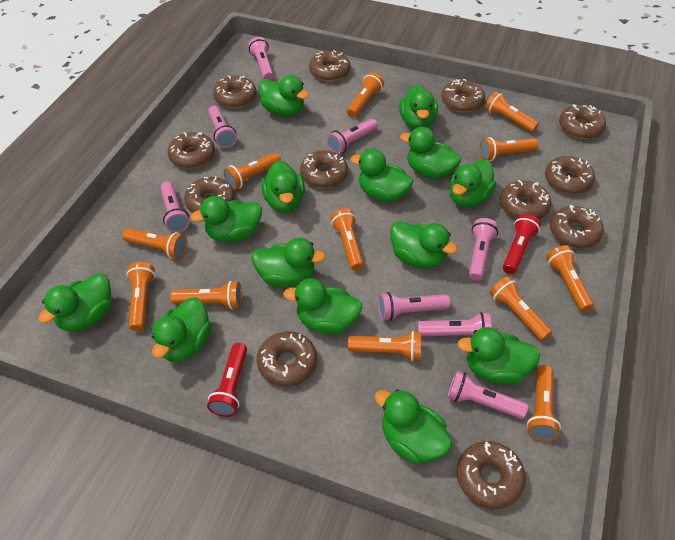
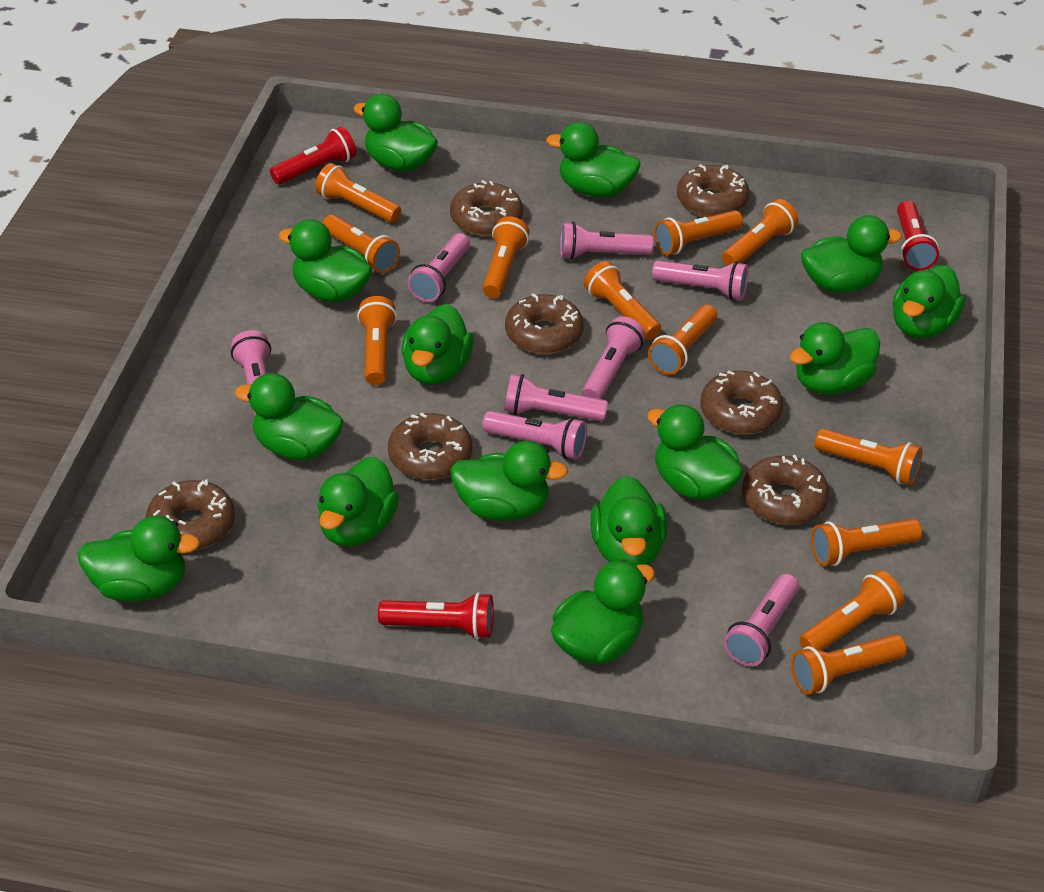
brown donut: [167,132,215,169] [184,176,235,213] [213,75,257,108] [257,331,317,387] [300,150,348,188] [309,50,350,81] [441,79,485,113] [457,441,526,509] [500,180,552,219] [545,156,595,194] [550,205,604,248] [559,104,606,139] = 12 -> [146,479,235,550] [388,412,472,480] [450,180,523,236] [505,293,584,354] [677,164,750,217] [700,370,783,434] [742,455,829,525] = 7
red flashlight: [207,343,247,417] [503,214,541,274] = 2 -> [270,126,356,184] [378,592,494,639] [897,201,939,271] = 3

